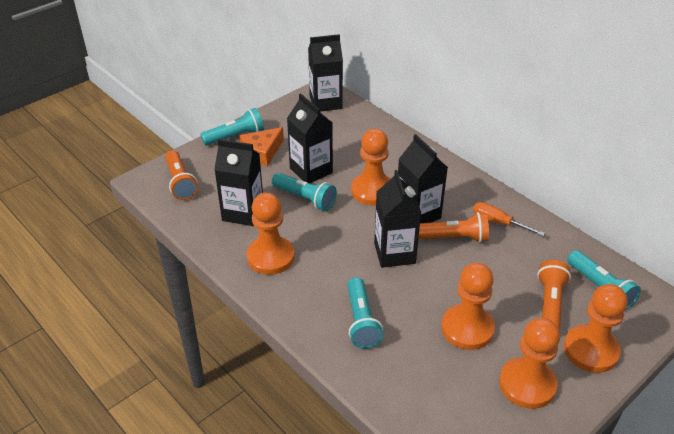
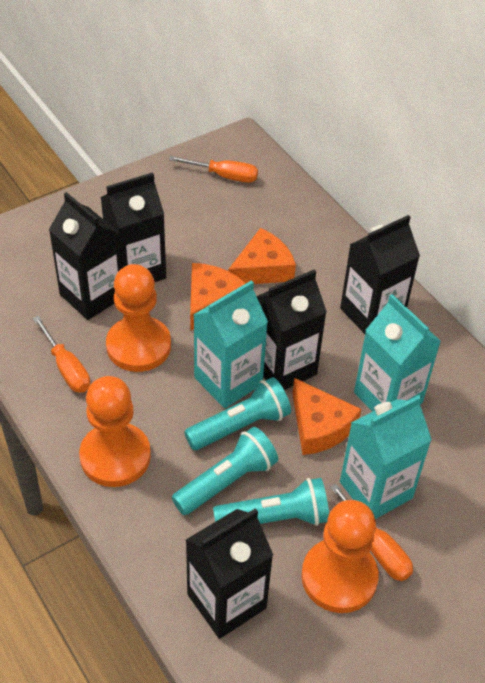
orange cheese: [239,127,284,166] = 1 -> [190,263,246,330] [228,228,296,284] [292,378,361,455] = 3
orange flashlight: [165,150,198,200] [418,212,489,243] [537,260,571,331] = 3 -> none = 0
orange pawn: [246,193,295,275] [351,129,391,206] [441,263,495,350] [499,318,560,409] [564,284,627,373] = 5 -> [79,376,151,487] [106,264,171,372] [302,500,379,613] = 3
orange screwdriver: [473,202,545,236] = 1 -> [33,316,90,393] [169,156,258,183] [330,484,413,581] = 3
turquoise carton: none = 0 -> [193,280,268,408] [340,395,432,519] [354,294,441,412] = 3
turquoise flashlight: [200,108,264,145] [272,173,337,211] [347,277,383,349] [567,250,641,310] = 4 -> [172,427,278,515] [184,377,291,450] [213,478,329,526] = 3

